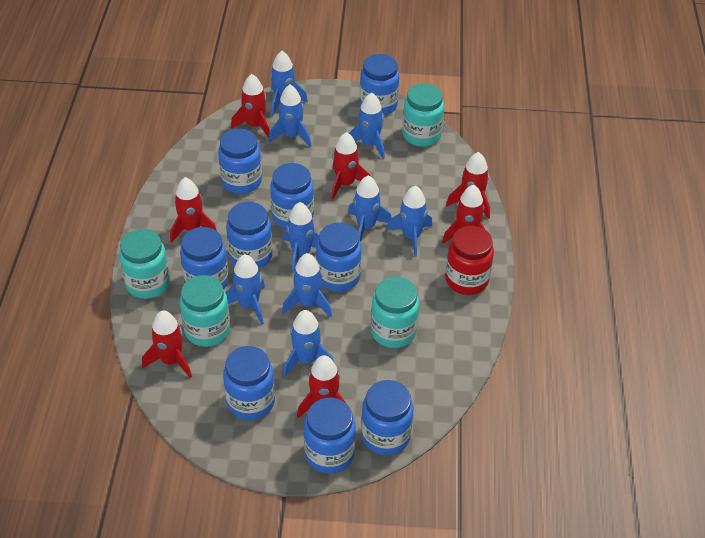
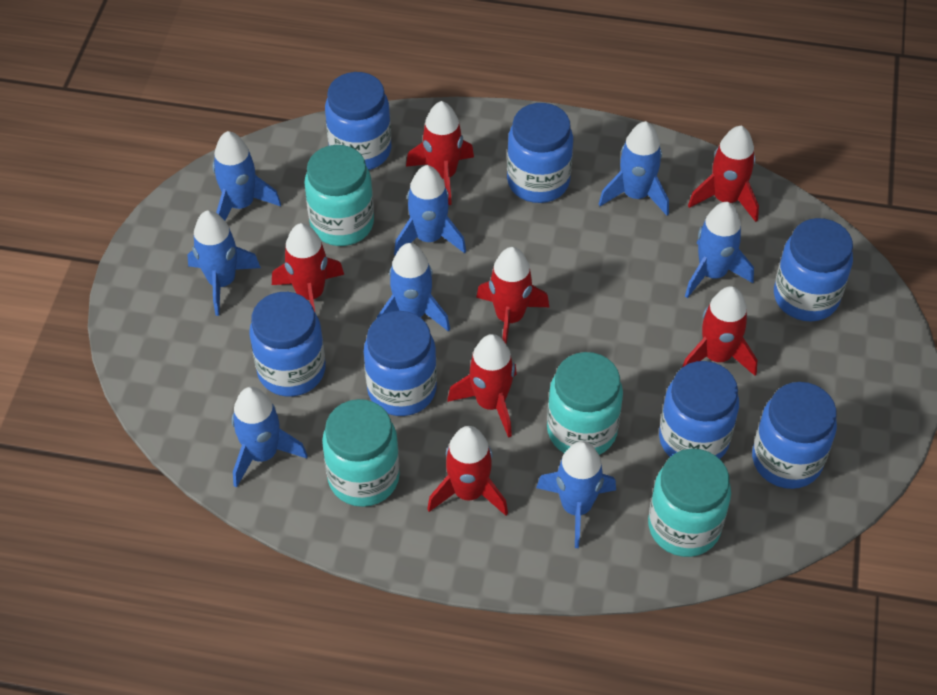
blue jar: [180,227,229,289] [218,129,262,194] [223,346,275,420] [226,202,273,269] [270,163,314,229] [304,397,356,474] [316,223,362,292] [360,54,400,115] [361,380,413,456] = 9 -> [249,292,326,396] [325,72,391,170] [364,311,437,416] [507,103,573,203] [659,361,739,459] [752,382,837,489] [774,218,853,321] = 7
blue rocket: [225,255,265,325] [268,85,311,147] [270,51,308,116] [282,253,332,317] [283,202,319,273] [283,310,334,376] [348,175,391,242] [349,93,385,159] [386,186,432,257] = 9 -> [187,210,261,316] [213,131,281,221] [232,387,308,488] [377,243,450,332] [394,165,466,255] [536,441,616,548] [599,121,669,216] [685,202,754,298] = 8
red jar: [445,226,494,295] = 1 -> none = 0

